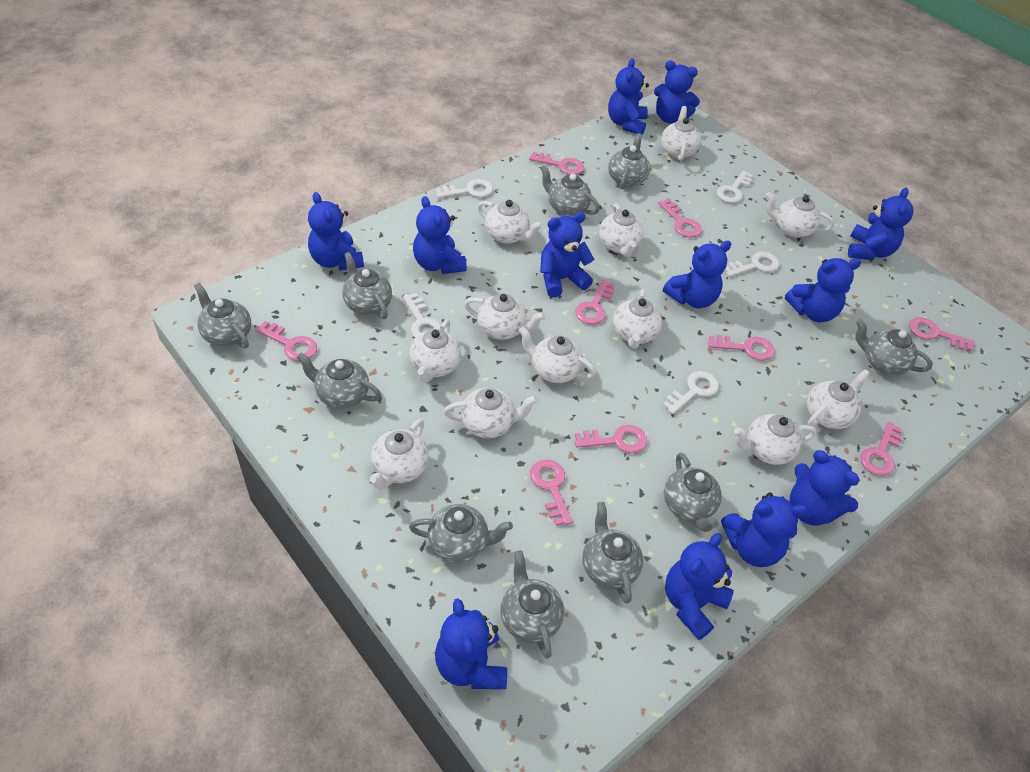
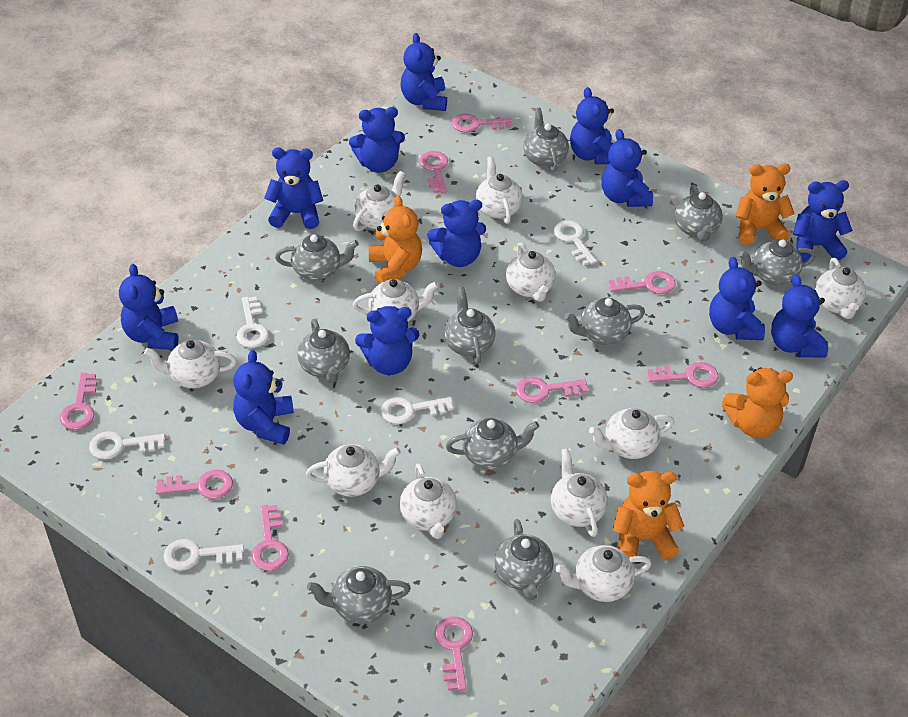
orange teddy bear: none = 0 -> [369,195,422,284] [613,471,684,560] [722,367,793,438] [735,164,794,245] = 4
white teapot: [370,419,429,489] [409,319,461,383] [444,388,538,438] [464,293,545,340] [478,200,543,244] [518,327,596,383] [599,204,644,257] [613,289,662,349] [661,106,701,161] [734,414,817,465] [765,192,834,238] [807,369,870,429] = 12 -> [144,339,237,388] [306,444,401,497] [353,171,405,231] [353,279,438,322] [400,463,457,539] [476,156,523,224] [506,242,555,302] [551,448,608,537] [555,545,652,602] [589,408,674,459] [815,258,866,319] = 11

